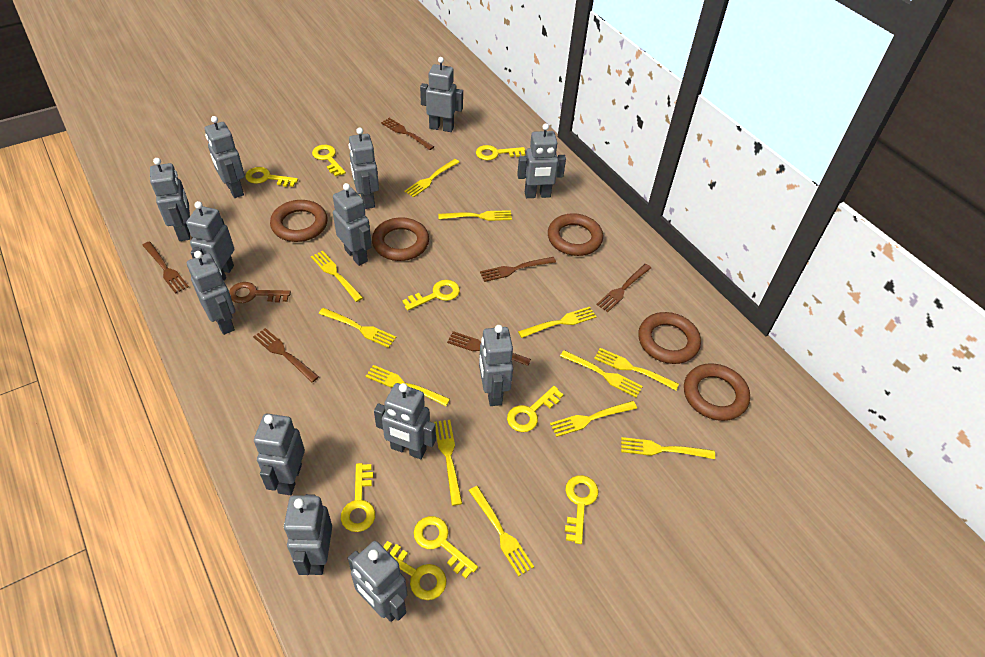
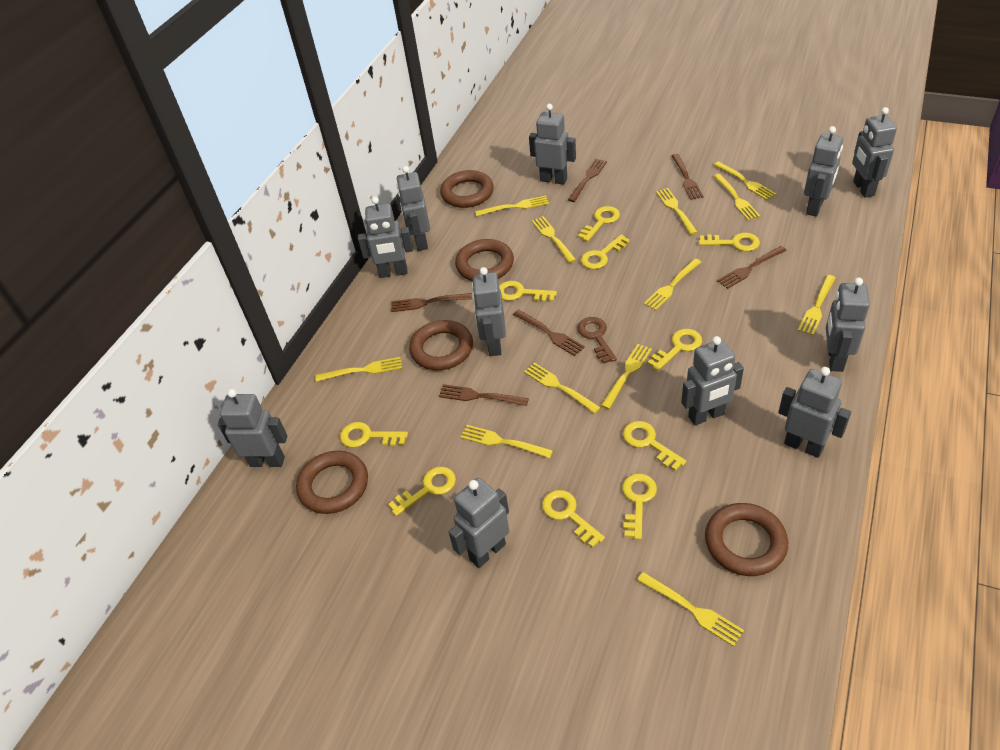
grey robot: [150,158,190,241] [186,201,234,281] [187,251,235,335] [205,116,245,198] [254,414,305,495] [284,494,332,575] [333,183,371,266] [348,541,407,622] [349,128,379,209] [374,383,436,459] [420,57,463,132] [479,325,513,406] [517,123,566,198] = 13 -> [218,389,288,467] [358,197,413,278] [397,166,430,251] [449,478,509,568] [472,267,506,356] [529,104,576,185] [681,336,744,425] [778,367,851,458] [804,126,843,217] [826,277,870,372] [852,107,897,197] = 11
yellow key: [245,167,298,187] [312,145,346,177] [341,463,375,532] [383,541,446,600] [402,280,460,311] [414,516,478,578] [476,145,525,160] [507,386,564,432] [565,475,598,544] = 9 -> [340,422,408,448] [388,467,456,516] [499,281,557,302] [542,490,605,548] [578,206,620,241] [581,235,630,269] [622,473,657,540] [623,421,686,471] [647,329,702,371] [699,233,760,251] = 10

